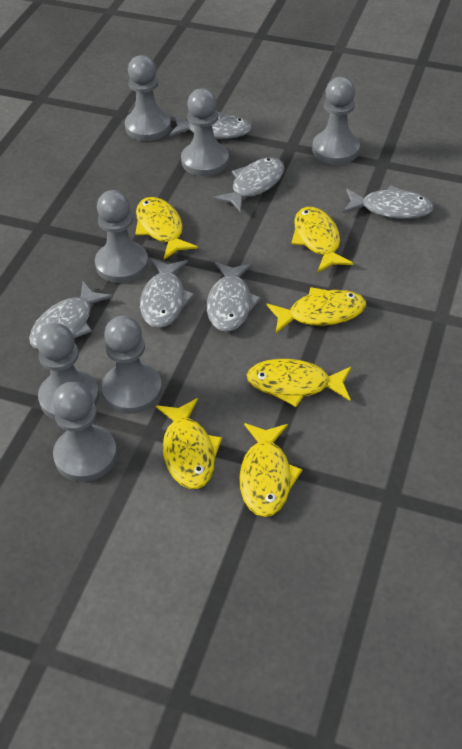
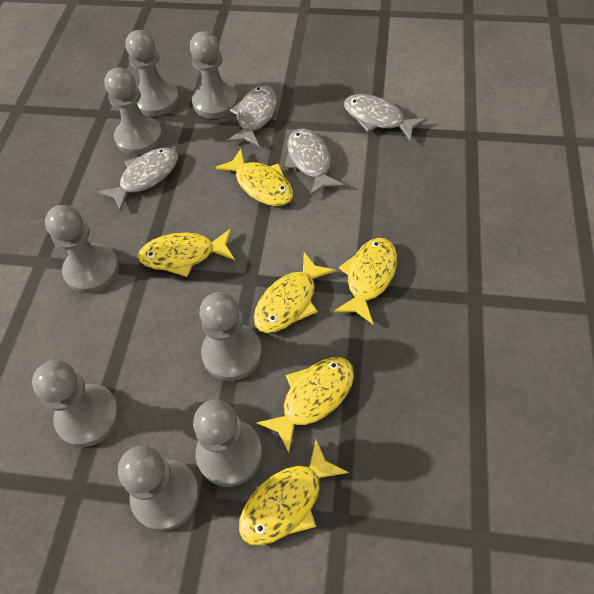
grey fish: [29,281,113,349] [140,259,195,328] [169,112,252,139] [207,262,261,332] [213,157,285,213] [343,186,434,219] = 6 -> [98,147,178,211] [227,85,277,147] [285,128,344,196] [344,94,426,141] = 4
grey pawn: [36,323,99,420] [52,382,117,482] [95,190,148,283] [102,316,162,414] [125,55,171,141] [181,88,229,176] [312,77,360,164] = 7 -> [32,360,120,447] [45,205,119,293] [104,68,163,155] [118,446,199,531] [125,30,179,116] [190,31,238,119] [193,400,262,487] [199,292,262,381] = 8

